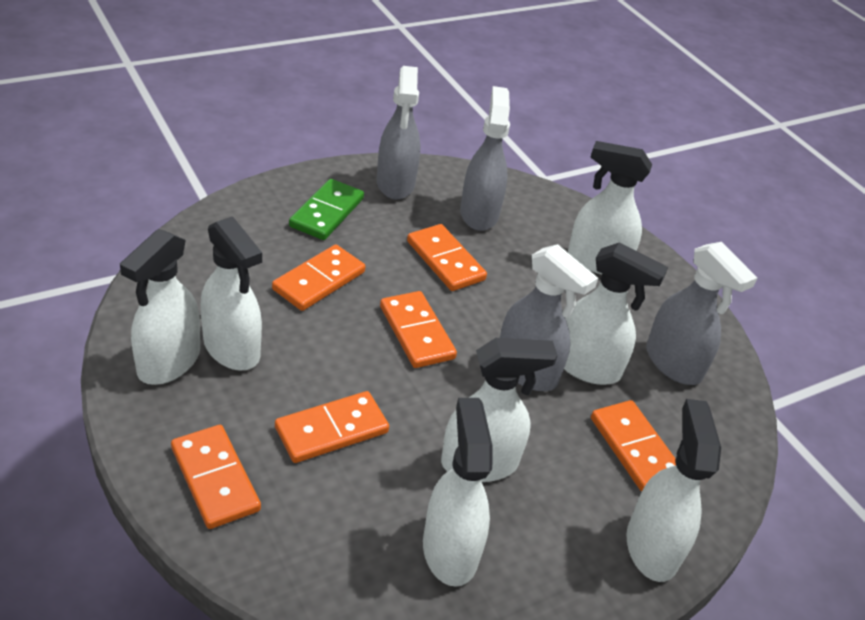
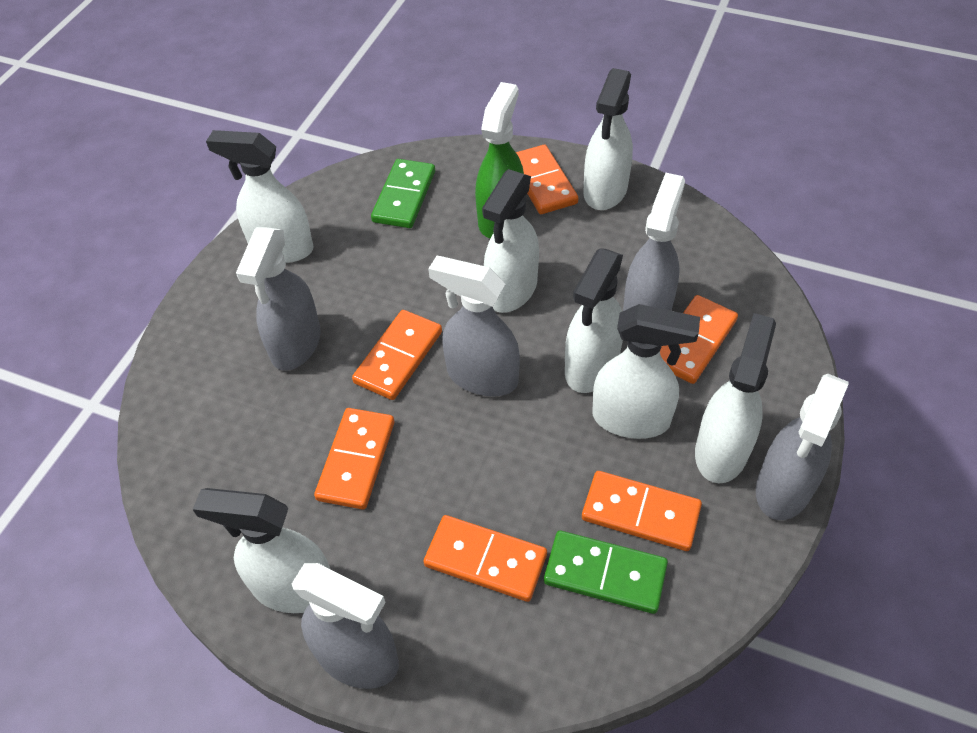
green domino: [289,179,364,240] = 1 -> [371,159,435,228] [544,531,668,614] = 2
green spray bottle: none = 0 -> [475,82,524,239] = 1
grey spray bottle: [377,66,421,200] [460,86,510,231] [500,244,598,391] [646,242,757,385] = 4 -> [236,227,321,371] [292,563,399,689] [428,256,520,396] [623,173,685,311] [756,374,849,520] = 5

